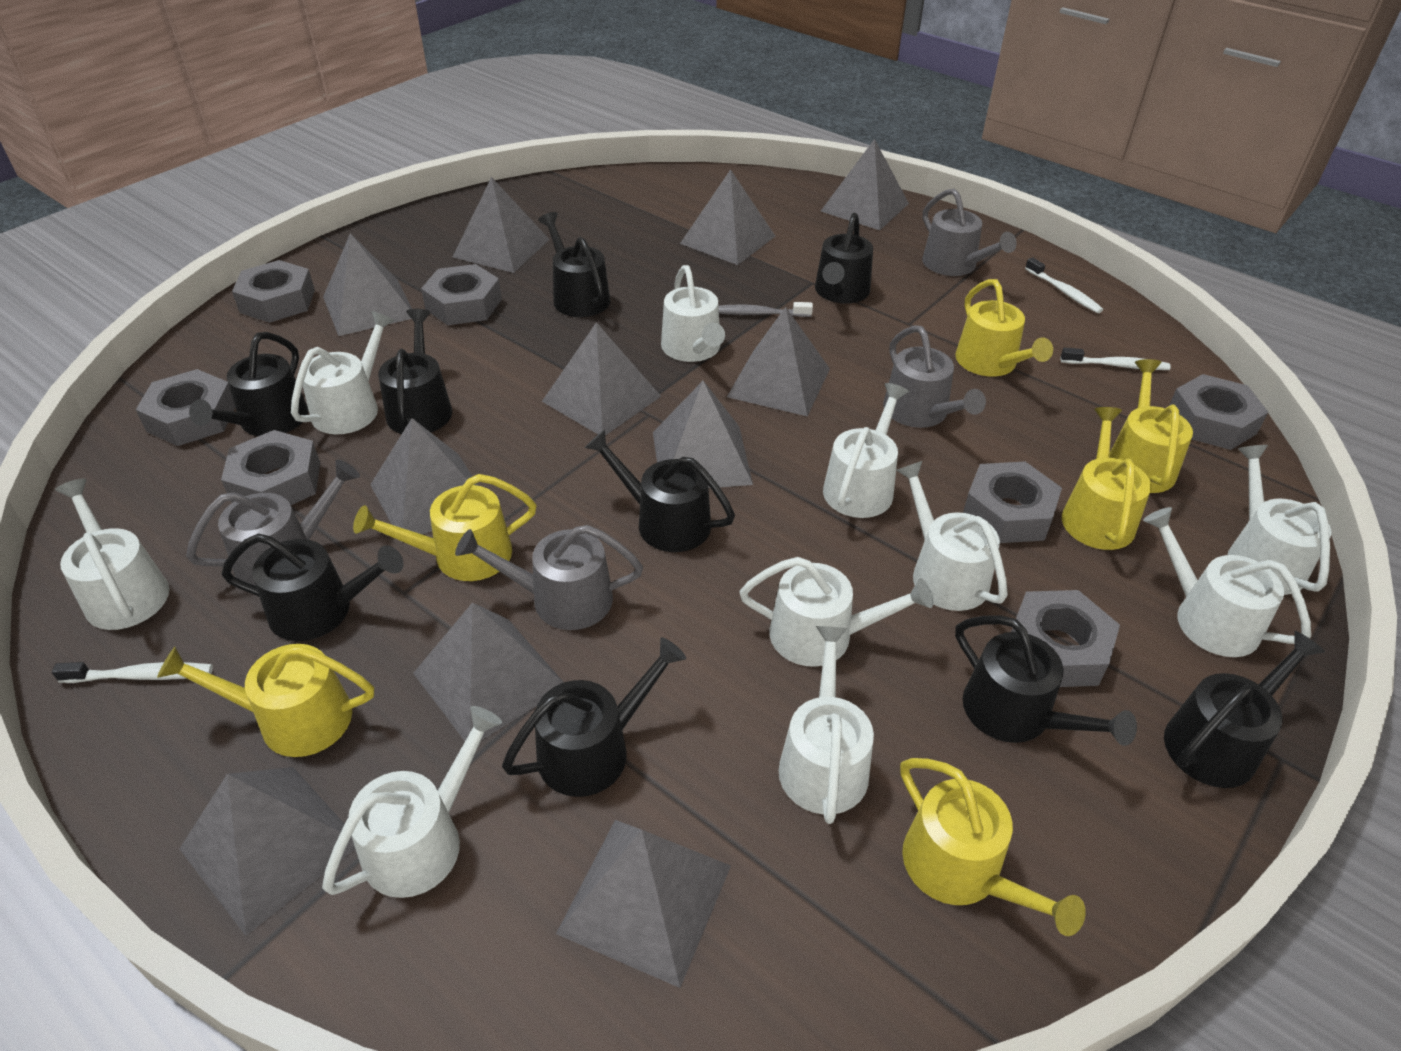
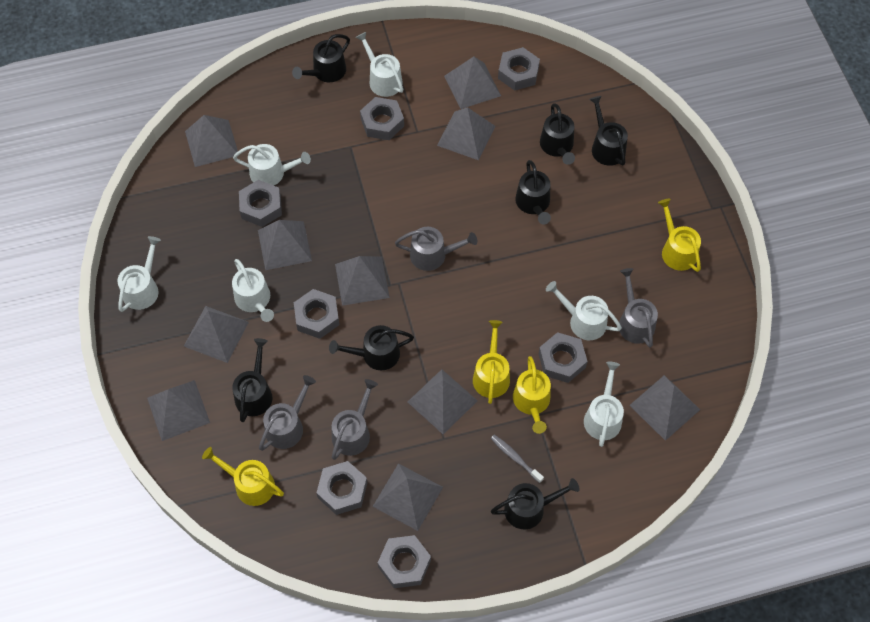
black watering can: [189,332,308,436] [221,534,404,641] [378,309,452,434] [502,637,686,797] [538,212,610,317] [585,430,735,552] [815,213,873,303] [955,615,1137,746] [1164,631,1325,788] = 9 -> [232,338,272,422] [292,34,350,82] [329,325,414,370] [491,478,579,530] [515,160,551,224] [540,103,575,165] [589,96,628,166] = 7
grey pyramid: [180,767,355,936] [323,233,412,336] [370,418,479,543] [413,602,564,741] [453,177,550,273] [542,322,661,436] [556,820,731,988] [653,381,753,488] [680,169,775,265] [727,307,830,416] [821,139,909,230] = 11 -> [147,380,210,441] [184,306,249,363] [185,115,238,167] [258,220,312,270] [335,256,390,306] [373,463,443,531] [408,369,477,434] [437,107,495,160] [444,57,501,109] [630,375,700,441] = 10
white toothbrush: [52,662,213,683] [1025,257,1103,313] [1061,348,1171,370] = 3 -> none = 0
white watering can: [55,479,169,630] [291,311,394,434] [322,706,502,898] [661,265,725,362] [740,557,934,667] [778,626,874,824] [823,383,909,518] [896,461,1008,611] [1143,507,1311,657] [1228,445,1331,595] = 10 -> [118,236,161,312] [232,259,274,322] [233,144,311,185] [356,32,403,97] [546,281,622,340] [584,361,624,447] = 6
yellow watering can: [157,644,374,757] [353,474,537,581] [900,758,1086,936] [955,279,1053,377] [1062,407,1151,550] [1109,359,1193,493] = 6 -> [202,447,284,506] [473,320,510,404] [513,356,551,434] [658,199,701,272] = 4

